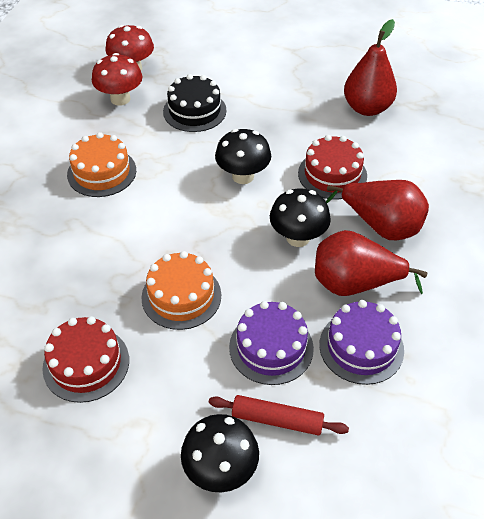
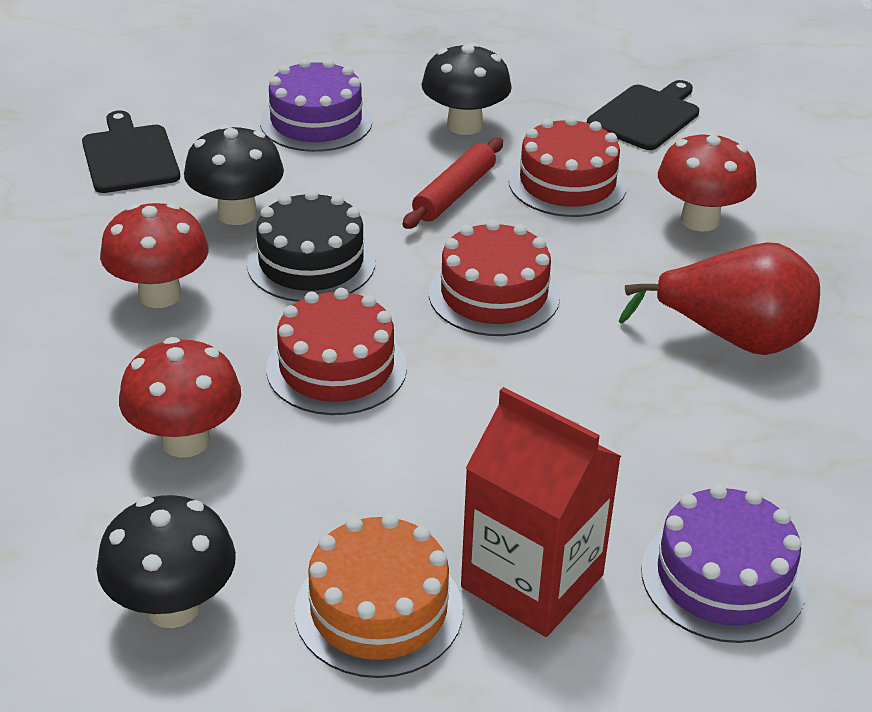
black cutting board: none = 0 -> [82,110,180,193] [587,80,699,150] = 2
orange cake: [67,132,136,197] [141,251,221,330] = 2 -> [294,514,463,678] = 1
red cake: [42,316,129,403] [298,135,367,199] = 2 -> [266,288,407,415] [429,220,560,336] [509,116,627,217] = 3
red carton: none = 0 -> [461,387,621,637] = 1
red mushroom: [92,53,142,106] [106,25,154,71] = 2 -> [100,203,209,308] [119,337,241,458] [658,131,757,232] = 3
red pear: [315,230,427,296] [326,180,429,240] [344,19,397,116] = 3 -> [618,242,820,355] = 1

